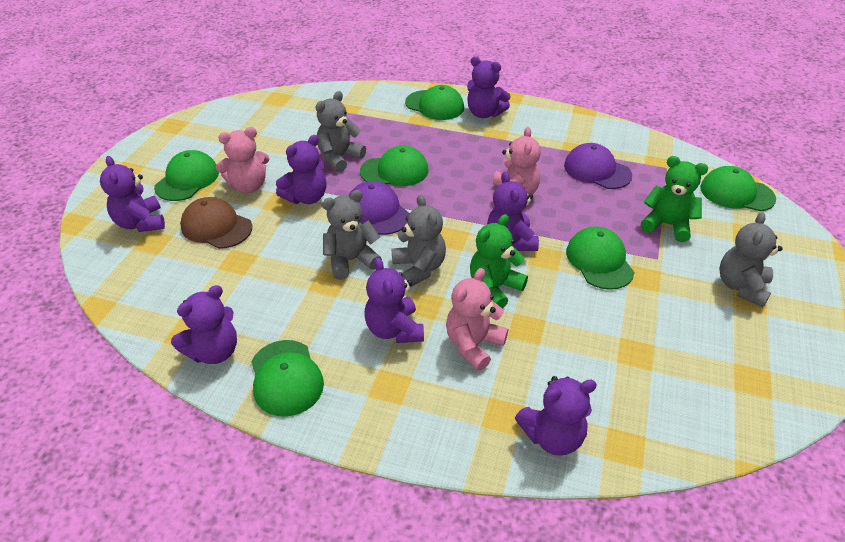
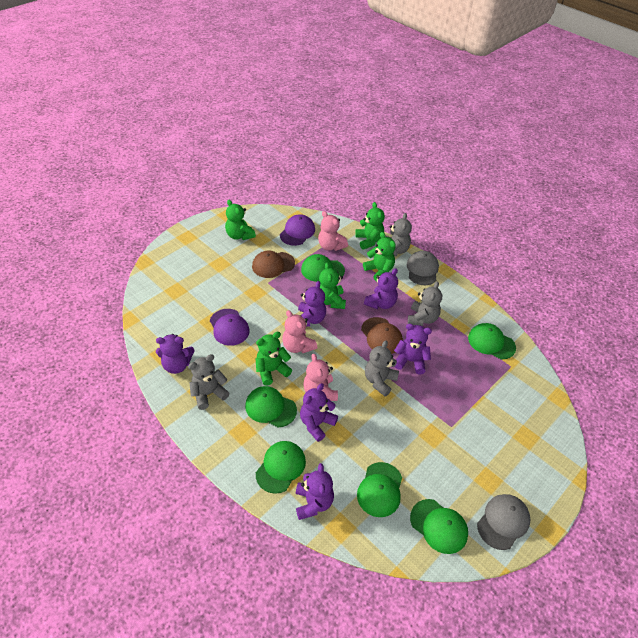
brown cap: [180,197,252,249] = 1 -> [252,250,295,278] [361,317,403,354] = 2
green teddy bear: [470,214,528,309] [641,156,708,242] = 2 -> [225,200,256,240] [256,332,292,386] [319,262,346,309] [355,202,385,250] [363,232,396,282] = 5
grey cap: none = 0 -> [406,251,439,285] [477,494,531,550] = 2
purple teddy bear: [100,156,165,232] [171,285,237,364] [276,135,327,204] [364,258,424,343] [467,56,511,118] [487,171,539,251] [515,376,597,456] = 7 -> [156,334,194,374] [296,463,334,520] [298,281,326,326] [300,383,338,442] [364,268,398,309] [394,324,432,374] = 6

